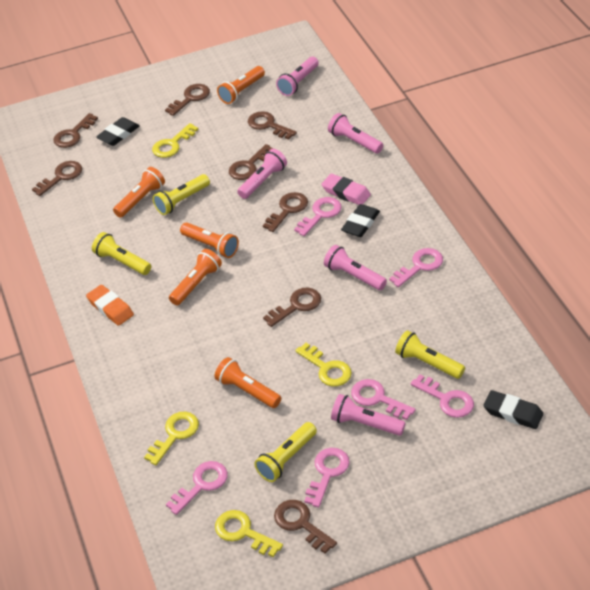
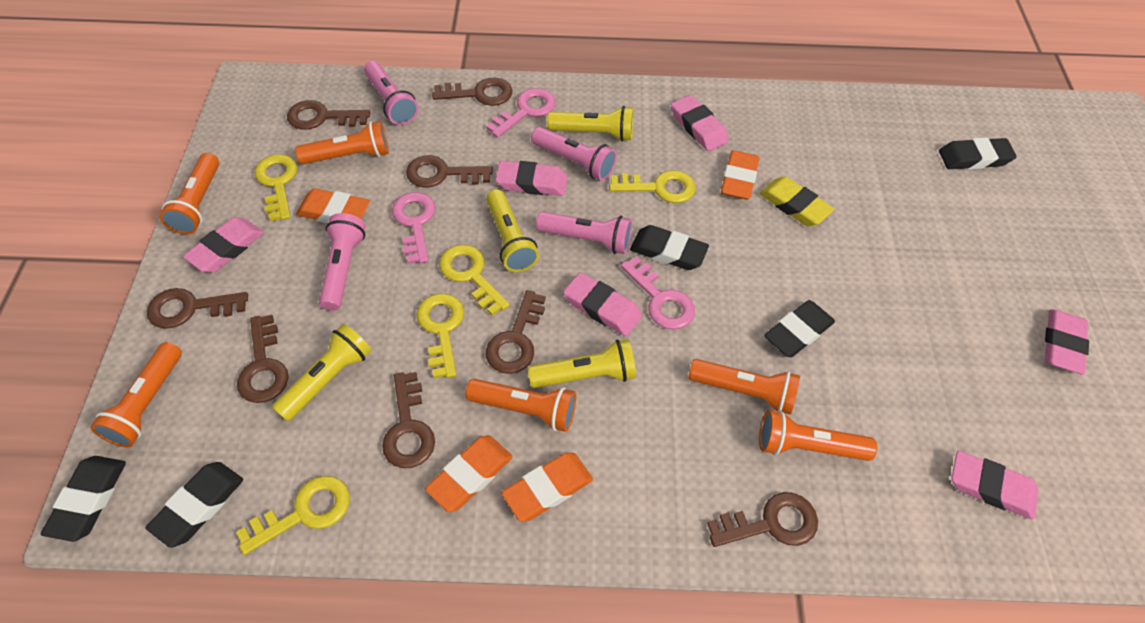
black eraser: [96,117,140,146] [341,204,380,237] [484,390,543,429] = 3 -> [41,456,126,542] [146,462,243,548] [630,225,709,270] [764,300,835,357] [939,137,1017,169] = 5
orange eraser: [86,285,134,326] = 1 -> [296,188,370,224] [425,435,513,512] [501,453,593,522] [721,150,759,200] = 4
orange flashlight: [113,167,165,218] [169,249,222,305] [180,222,239,258] [214,357,281,408] [217,66,265,104] = 5 -> [90,342,182,447] [160,153,219,234] [295,121,389,164] [465,379,576,432] [689,359,800,415] [759,410,877,461] = 6
pink eraser: [321,174,371,205] = 1 -> [183,217,264,272] [495,161,567,196] [563,272,642,336] [671,95,729,151] [951,451,1038,520] [1045,309,1089,375] = 6
pink flashlight: [237,149,287,199] [276,57,319,96] [324,245,387,290] [328,113,383,154] [331,394,406,436] = 5 -> [319,213,366,311] [364,61,418,125] [531,127,617,181] [536,212,632,254] = 4
pink key: [166,461,228,515] [294,197,342,236] [304,448,350,508] [351,379,416,420] [389,248,443,287] [411,374,474,418] = 6 -> [392,192,436,264] [486,88,556,138] [621,256,695,329] = 3
yellow eraser: none = 0 -> [759,177,834,226] = 1
yellow key: [144,412,199,465] [152,123,198,158] [215,510,283,557] [295,343,352,387] = 4 -> [236,476,350,555] [254,154,298,221] [416,293,464,378] [439,244,510,316] [609,170,696,203] = 5

